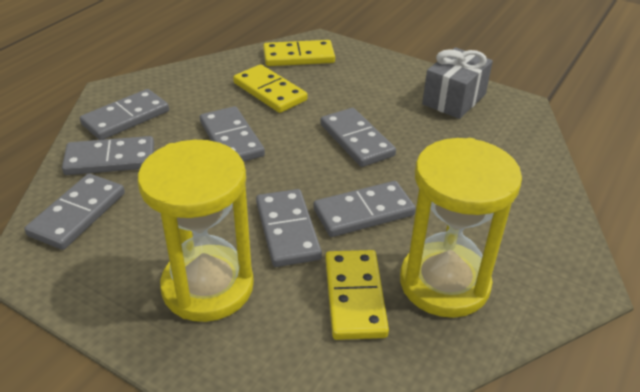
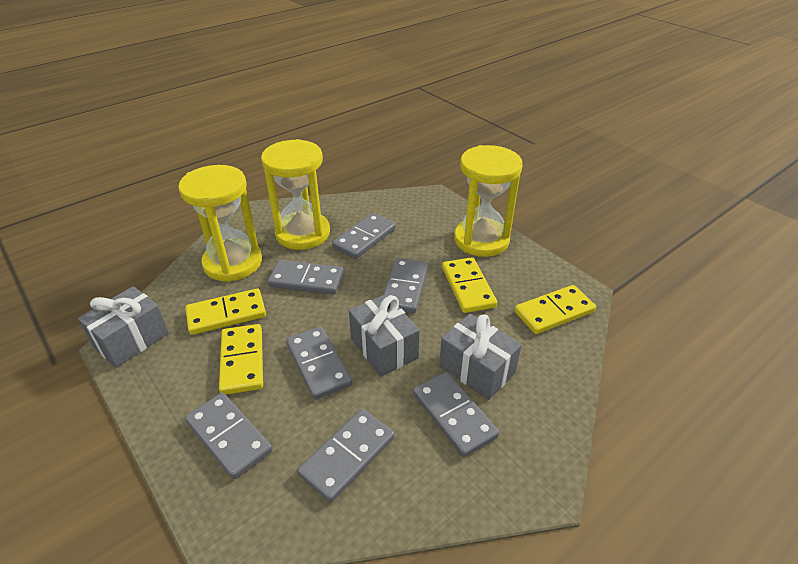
grey gift: [422,47,493,119] = 1 -> [78,286,169,368] [349,294,420,377] [439,314,522,400] = 3
yellow domino: [233,64,308,113] [263,40,335,66] [325,250,389,340] = 3 -> [185,289,266,335] [219,324,263,395] [442,257,497,313] [515,285,596,334] = 4
yellow hourglass: [138,140,254,322] [400,138,522,318] = 2 -> [178,165,262,282] [261,139,330,250] [454,145,523,257] = 3

